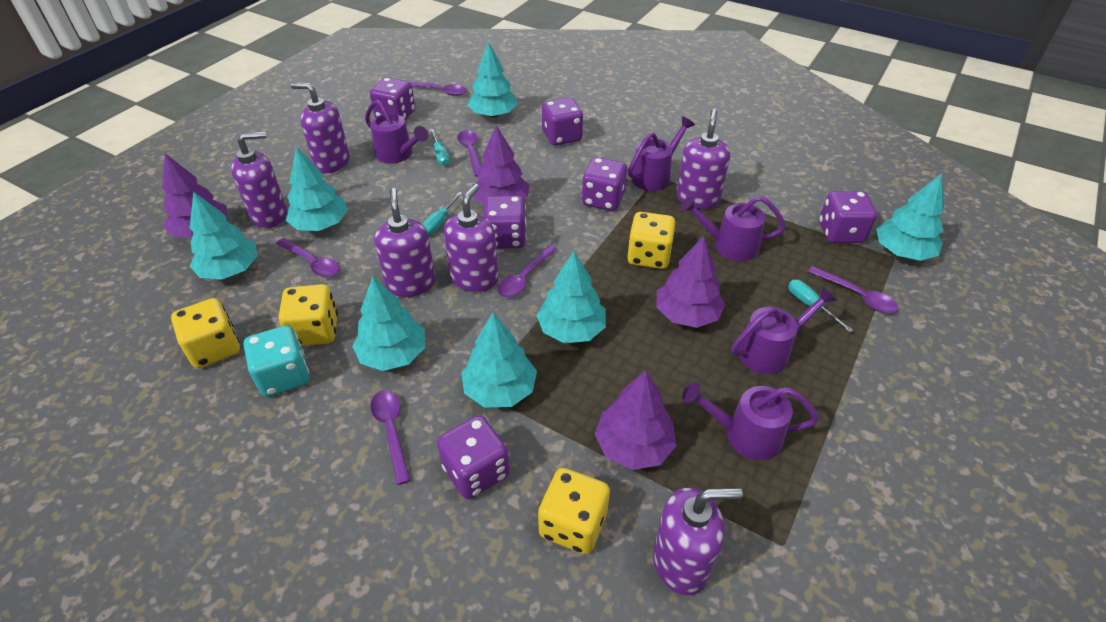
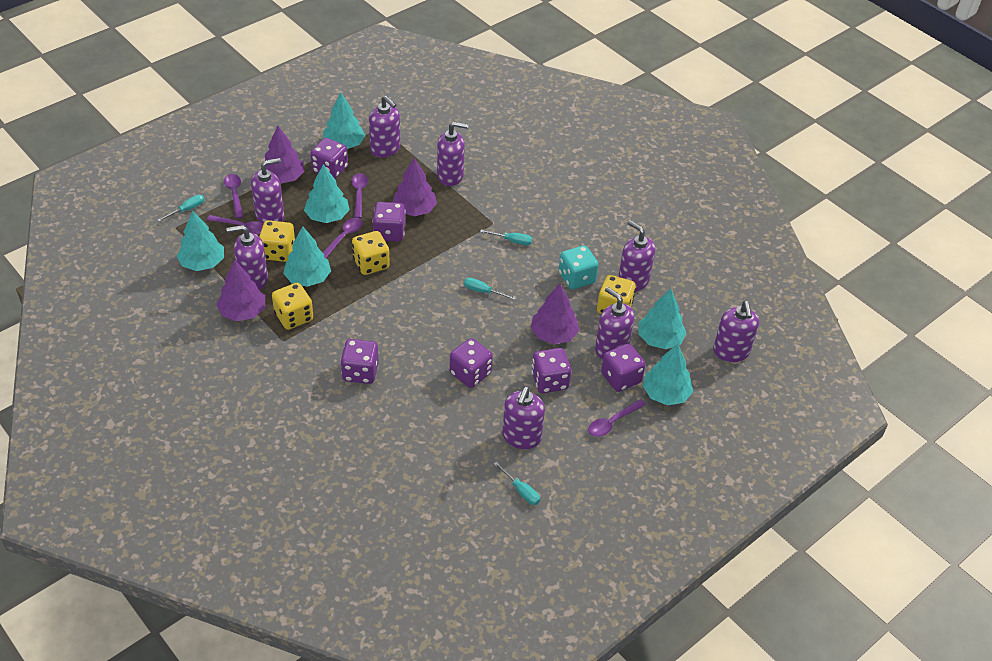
purple soap dispenser: [231,131,287,228] [291,83,350,173] [374,188,436,297] [444,184,499,292] [653,488,743,595] [676,109,730,209] = 6 -> [226,225,268,290] [251,158,284,224] [369,96,400,158] [437,122,469,186] [502,387,545,449] [595,287,634,359] [618,220,655,292] [713,301,759,362] = 8
purple spoon: [276,238,340,277] [370,390,411,485] [410,82,467,96] [457,130,481,177] [498,245,557,298] [808,266,898,313] = 6 -> [207,215,263,235] [224,174,243,218] [323,218,362,258] [351,173,368,218] [588,399,646,437] = 5
purple watering can: [365,100,428,164] [628,117,695,191] [680,196,786,261] [682,382,819,460] [731,287,837,374] = 5 -> none = 0
turquoise screwdriver: [422,192,462,235] [430,129,450,166] [788,280,853,332] = 3 -> [158,194,205,222] [464,278,516,300] [480,230,532,245] [494,462,540,505] = 4
turquoise tree: [190,191,258,280] [286,147,348,231] [352,276,425,371] [461,313,537,408] [467,41,518,118] [536,251,606,343] [876,173,944,261] = 7 -> [177,211,224,271] [283,226,331,287] [304,164,350,223] [323,93,365,149] [638,289,687,349] [642,344,693,405] = 6

